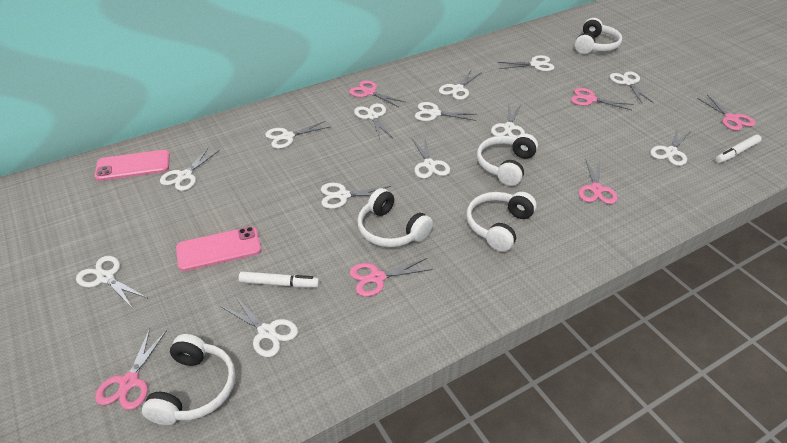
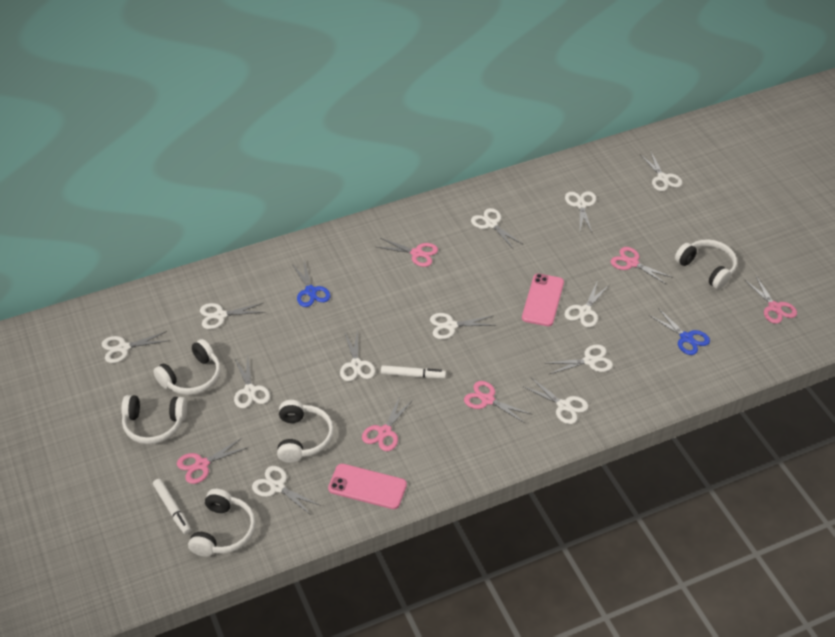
blue scissors: none = 0 -> [292,261,330,307] [649,308,710,355] = 2
white scissors: [76,256,147,309] [160,148,218,191] [220,295,298,357] [265,121,330,149] [321,183,391,209] [354,103,393,139] [412,138,450,179] [415,102,476,121] [439,71,482,100] [491,104,525,137] [497,55,555,71] [610,71,654,103] [650,127,691,166] = 13 -> [102,331,170,363] [200,303,264,329] [234,357,270,408] [252,466,321,516] [340,330,375,381] [430,313,496,339] [471,208,522,250] [522,377,589,424] [546,344,613,374] [564,280,609,327] [565,191,596,232] [640,152,682,191] = 12

